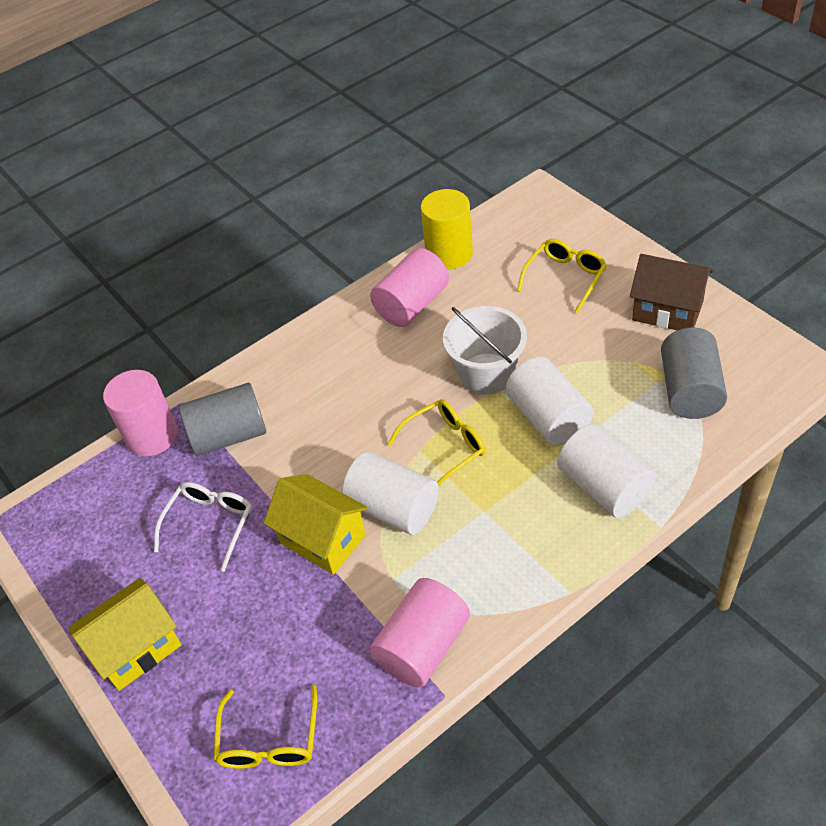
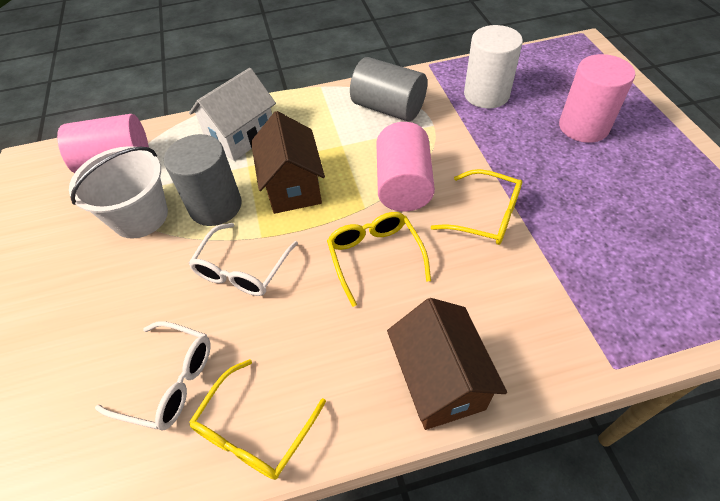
brown house: [630,254,713,330] = 1 -> [251,111,325,214] [387,298,507,430] = 2
white cylinder: [342,451,439,535] [506,357,593,446] [557,424,656,518] = 3 -> [464,25,523,108] = 1
white glasses: [154,482,252,572] = 1 -> [95,321,211,430] [188,223,298,296] = 2
white house: none = 0 -> [189,68,276,161] = 1
yellow cylinder: [421,189,473,270] = 1 -> none = 0
yellow house: [68,578,182,691] [264,474,368,575] = 2 -> none = 0

